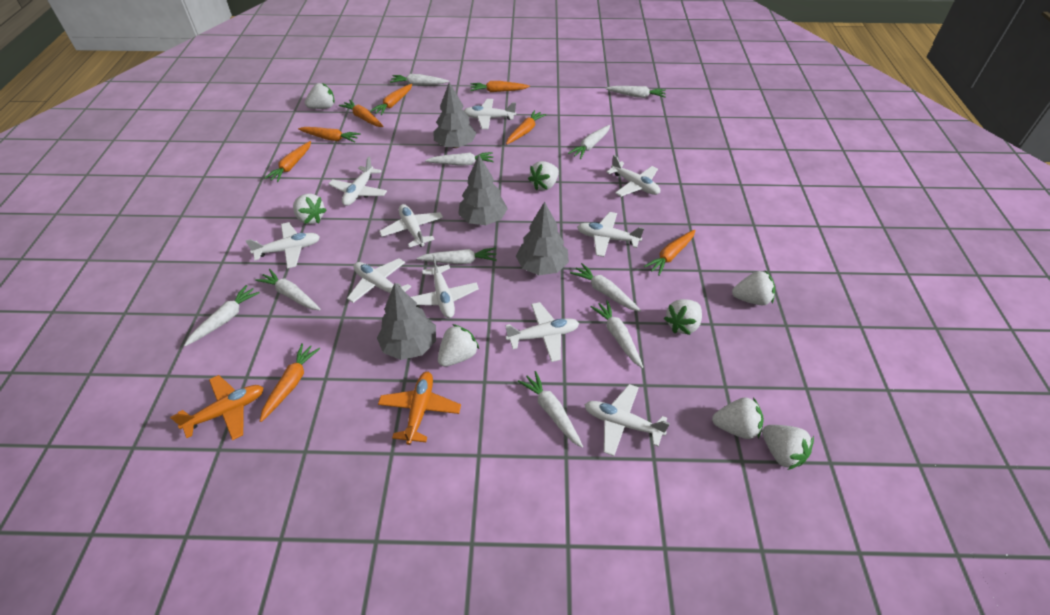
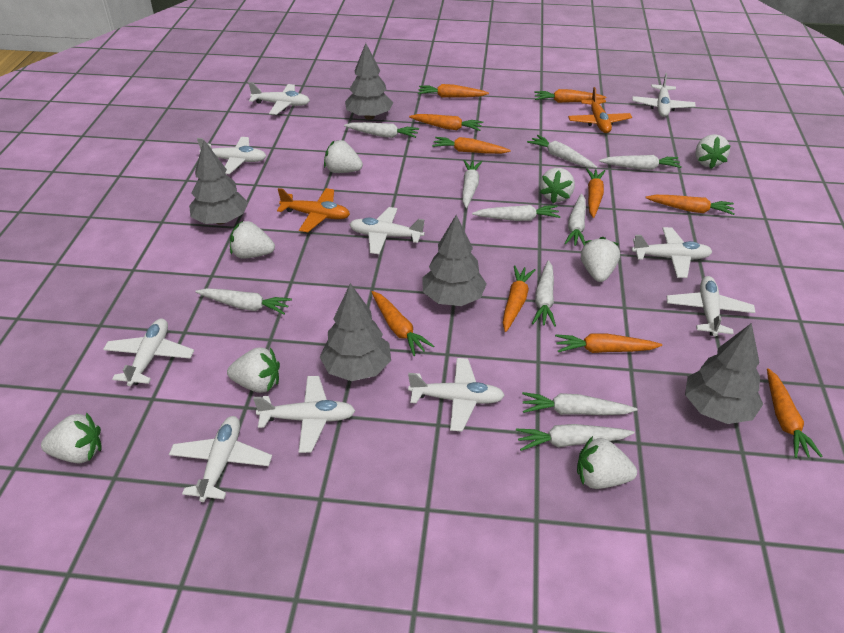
grey tree: [377,283,436,360] [433,82,476,148] [458,155,508,225] [516,202,569,275] = 4 -> [189,140,248,224] [320,283,391,381] [345,43,393,120] [422,215,487,306] [685,323,763,424] = 5
orange carrot: [260,343,320,422] [264,141,311,182] [298,127,361,143] [339,100,383,127] [370,84,412,115] [470,81,530,92] [506,110,547,144] [644,230,695,276] = 8 -> [372,291,434,356] [409,114,483,131] [418,84,489,98] [432,137,511,154] [503,265,536,332] [534,89,606,103] [555,334,662,353] [586,168,605,218] [645,195,735,215] [767,368,823,458] = 10

